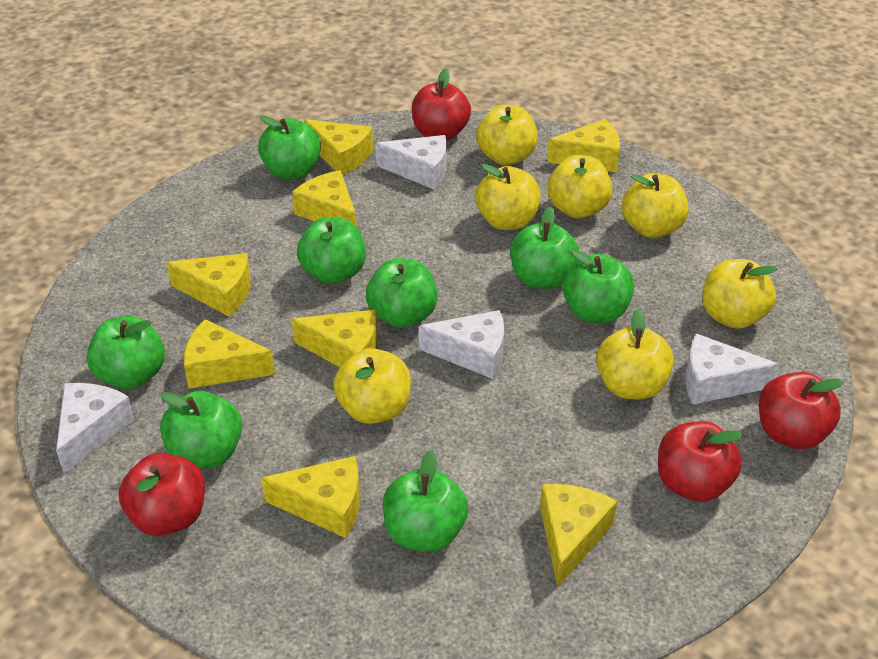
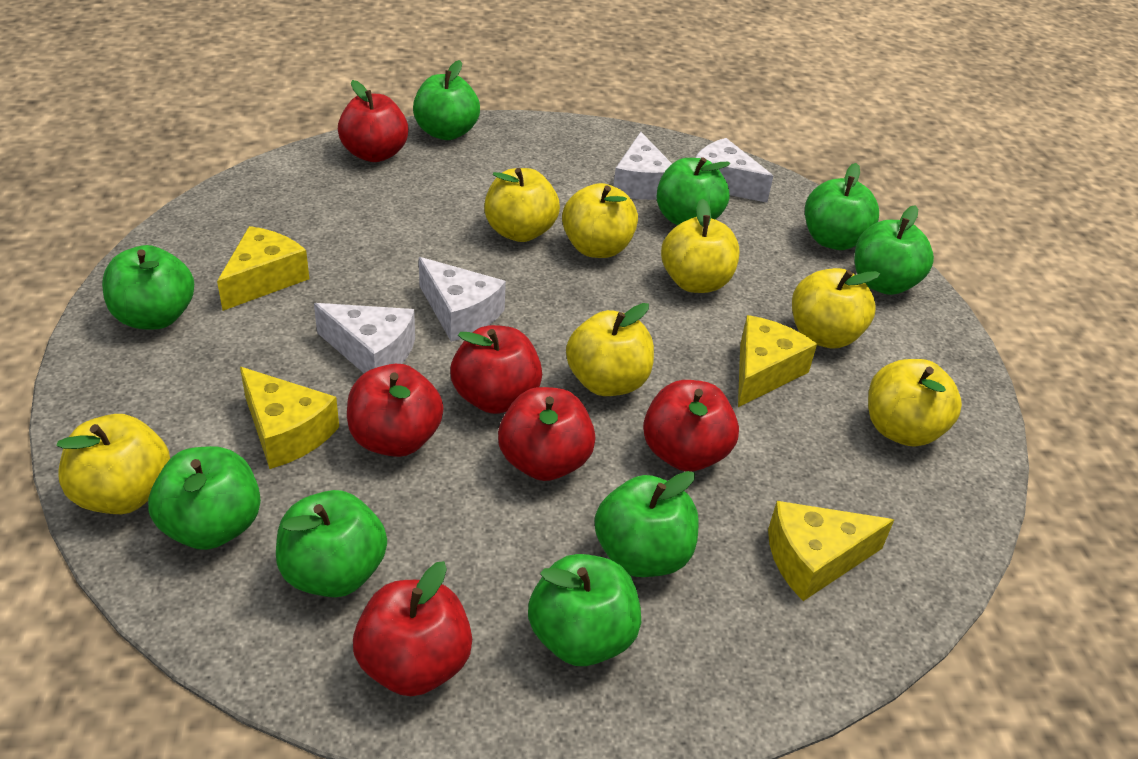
green apple: [87,316,165,389] [160,391,242,469] [258,116,321,179] [297,217,366,284] [366,258,438,328] [383,450,468,552] [510,207,579,289] [562,250,634,323] = 8 -> [102,245,194,329] [148,446,261,550] [276,490,387,597] [413,60,480,140] [528,554,641,666] [595,471,699,577] [656,157,730,225] [805,163,879,250] [854,205,934,295] = 9
red apple: [119,453,205,536] [412,69,471,140] [658,421,743,502] [759,372,844,449] = 4 -> [338,80,409,162] [347,364,444,457] [353,561,472,696] [450,325,542,414] [498,387,596,481] [643,380,739,472] = 6
yellow cheese: [166,253,251,317] [184,319,275,389] [261,456,360,538] [292,170,357,227] [292,310,378,368] [304,119,373,175] [540,484,617,587] [547,119,620,172] = 8 -> [217,226,309,311] [240,367,339,469] [738,315,817,407] [768,501,894,601] = 4

